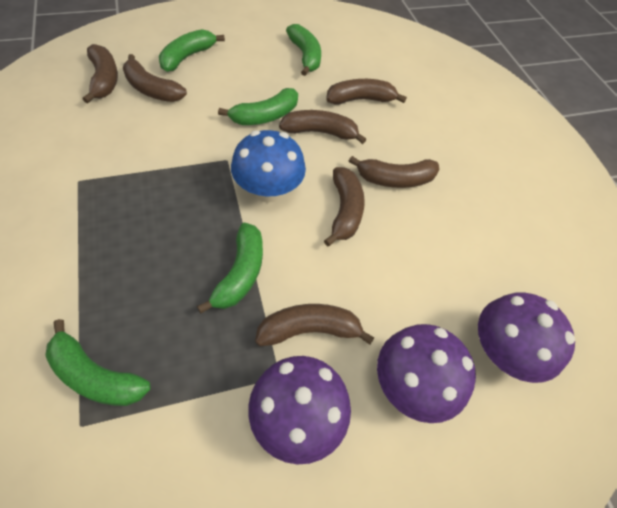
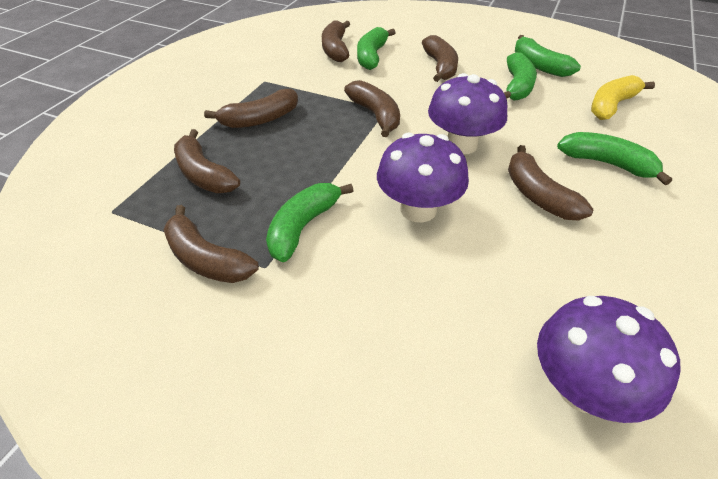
blue mushroom: [231,130,306,203] = 1 -> none = 0
yellow banana: none = 0 -> [591,75,655,120] = 1

